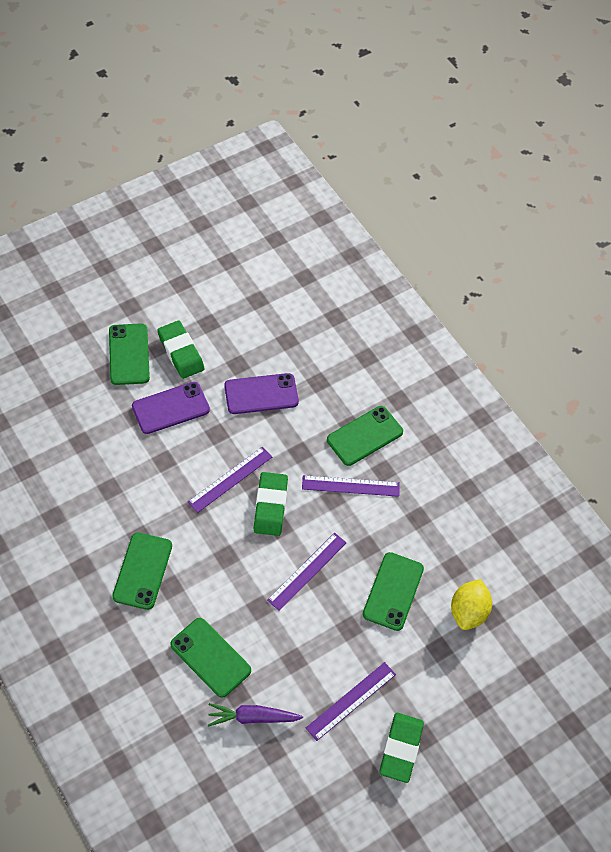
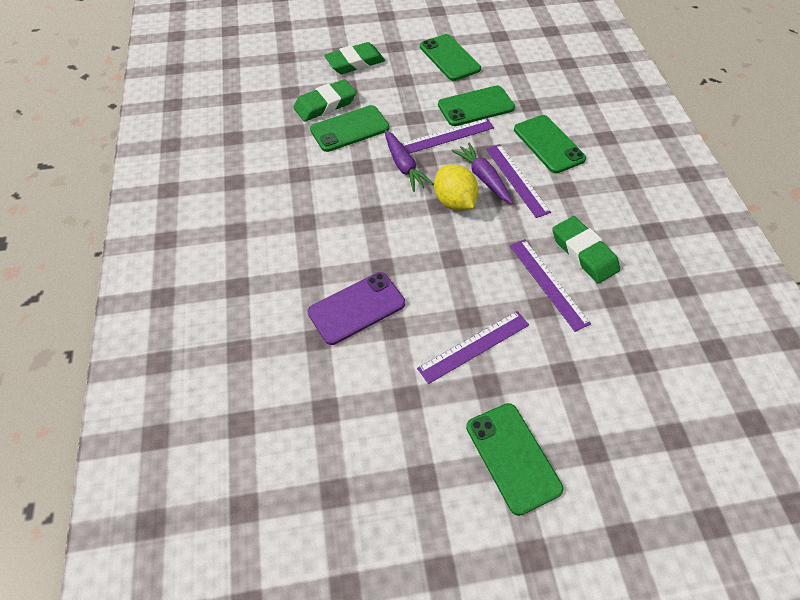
purple carrot: [208,703,303,727] = 1 -> [385,130,434,192] [452,142,513,204] = 2
purple phone: [132,382,210,434] [224,373,299,414] = 2 -> [308,272,405,345] = 1

